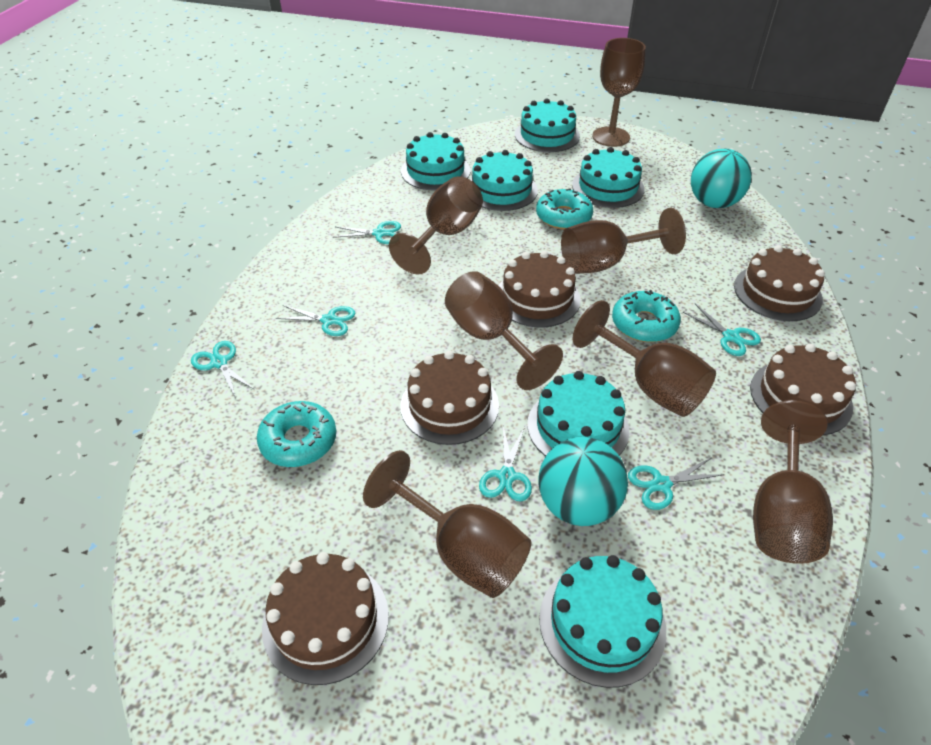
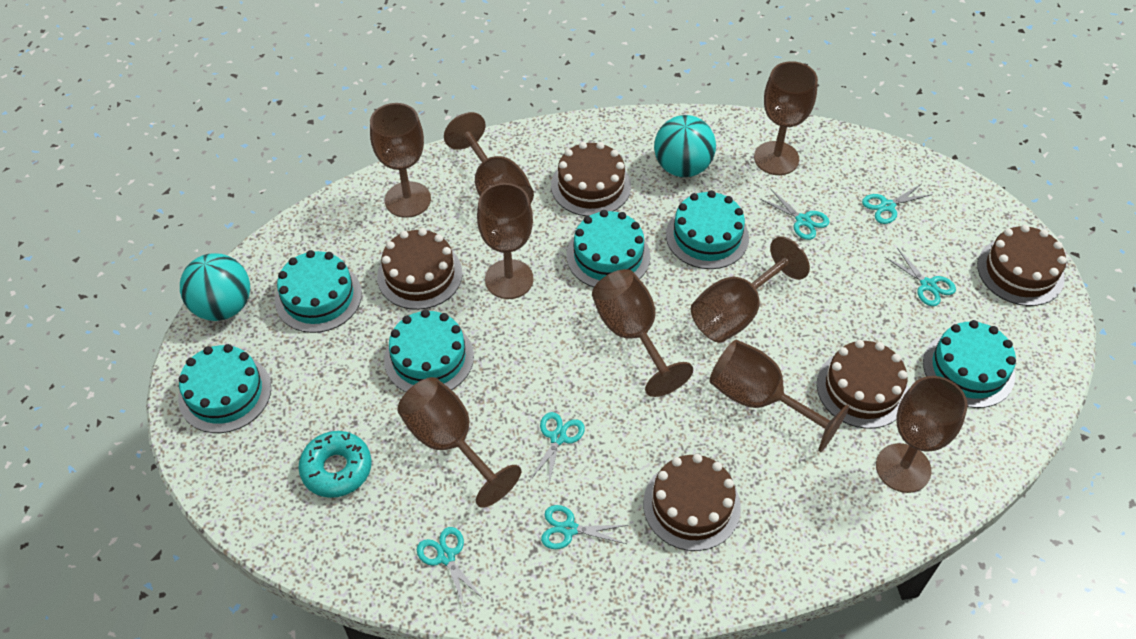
brown goblet: [363,450,531,598] [389,176,483,275] [445,271,563,390] [561,208,686,274] [572,300,716,417] [592,38,646,147] [753,400,833,564] = 7 -> [370,103,431,218] [397,377,521,508] [444,112,534,204] [477,183,534,299] [592,269,693,397] [691,236,810,343] [709,340,849,452] [754,61,818,175] [876,376,968,493] = 9
turquoise donut: [257,401,336,467] [536,189,593,230] [612,290,681,342] = 3 -> [298,431,372,498] = 1

